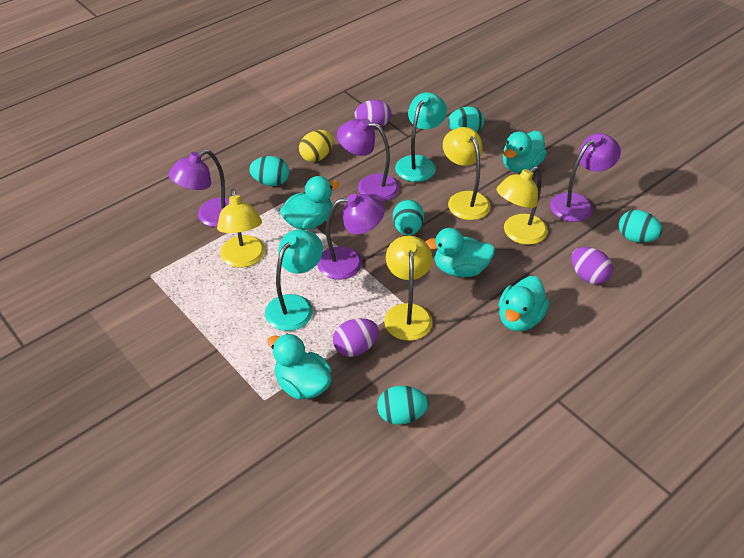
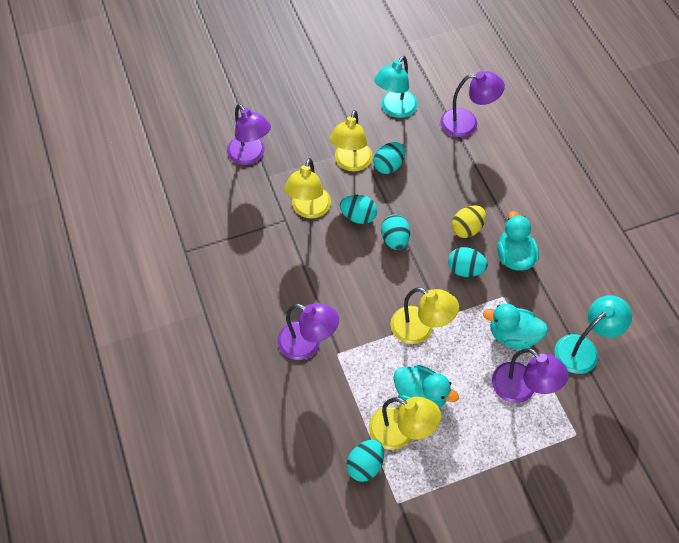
purple egg: [333,318,379,357] [355,100,391,128] [571,247,613,285] = 3 -> none = 0
turquoise duck: [267,333,332,399] [280,176,339,230] [425,228,495,277] [499,276,549,331] [503,131,547,173] = 5 -> [394,365,459,408] [483,304,548,350] [497,211,539,271] = 3

